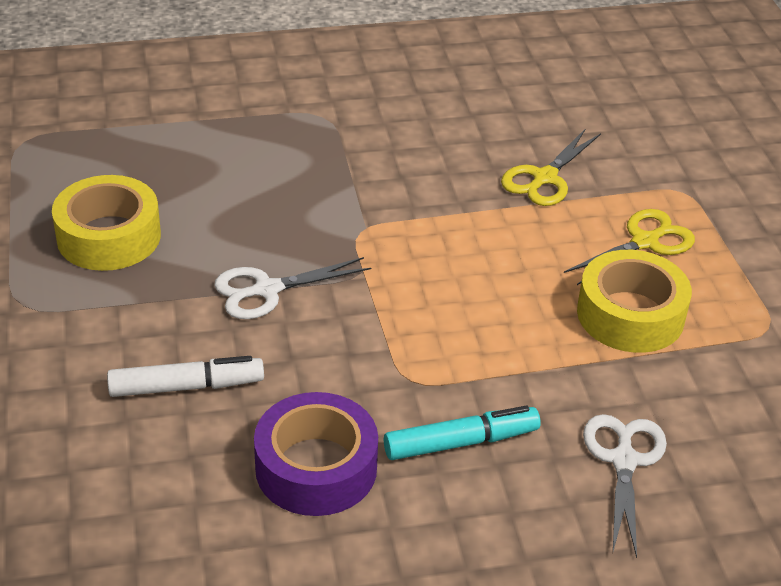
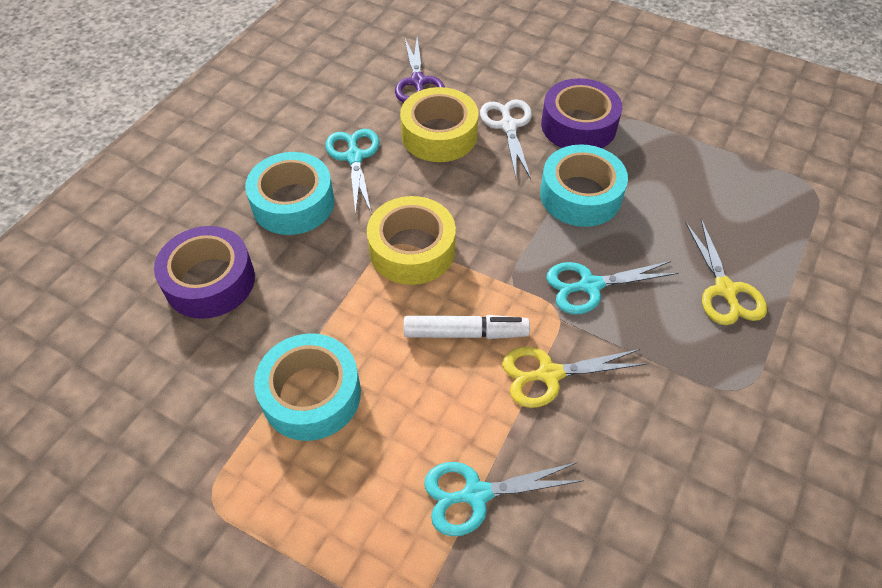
purple scissors: none = 0 -> [395,37,445,103] = 1
purple tape: [254,392,378,516] = 1 -> [154,226,255,319] [541,78,622,148] = 2
turquoise marker: [384,406,541,460] = 1 -> none = 0
turquoise scissors: none = 0 -> [325,129,379,215] [424,462,584,536] [547,261,678,314] = 3
turquoise tape: none = 0 -> [245,152,334,235] [254,334,361,441] [540,144,628,227] = 3
white scissors: [214,257,371,319] [583,414,667,558] = 2 -> [480,99,532,179] = 1

